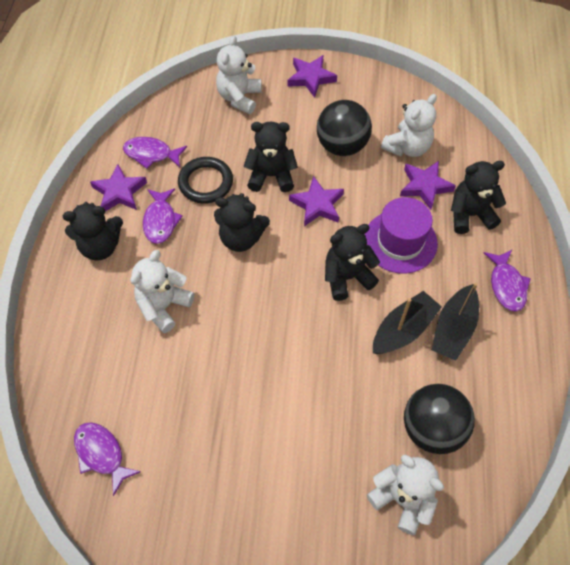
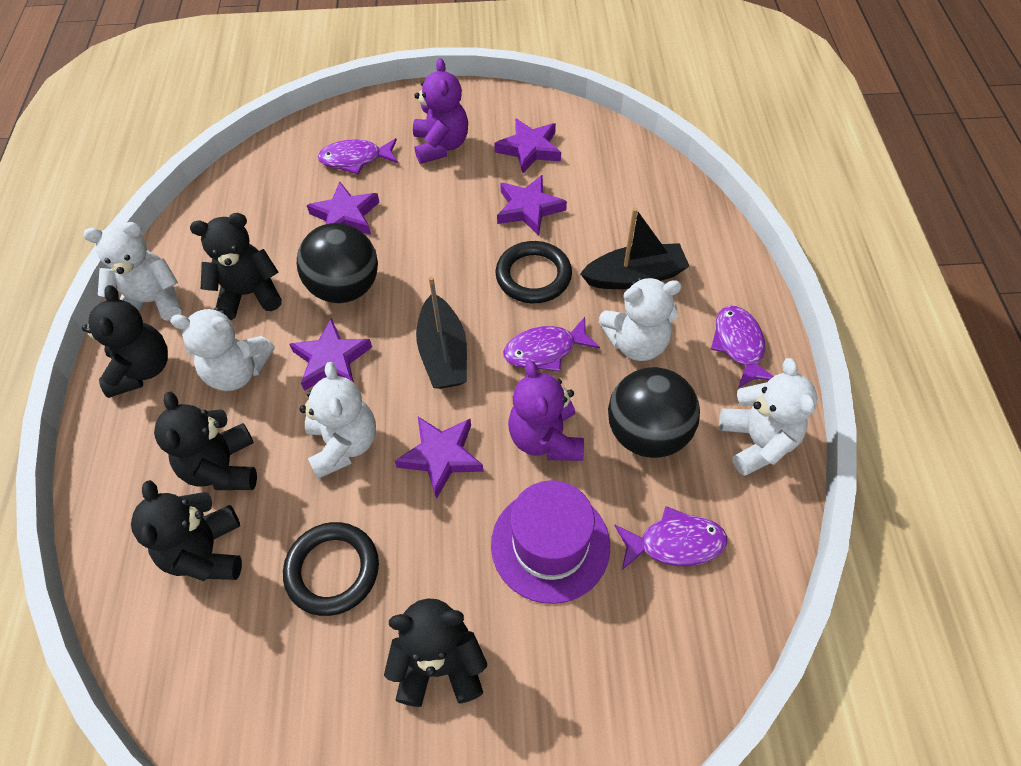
black ring: [178,157,233,204] = 1 -> [283,522,379,616] [496,241,572,303] = 2
purple star: [90,164,147,211] [287,55,337,98] [289,176,344,226] [400,161,456,210] = 4 -> [289,318,372,391] [307,181,380,235] [395,417,484,499] [494,118,561,173] [497,175,567,236] = 5
purple teddy bear: none = 0 -> [413,58,468,164] [508,360,584,461] = 2
white teddy bear: [130,250,194,333] [216,35,261,114] [367,455,444,535] [381,94,437,157] = 4 -> [83,222,181,321] [170,307,274,391] [299,362,376,479] [598,277,682,361] [719,358,817,476] = 5

